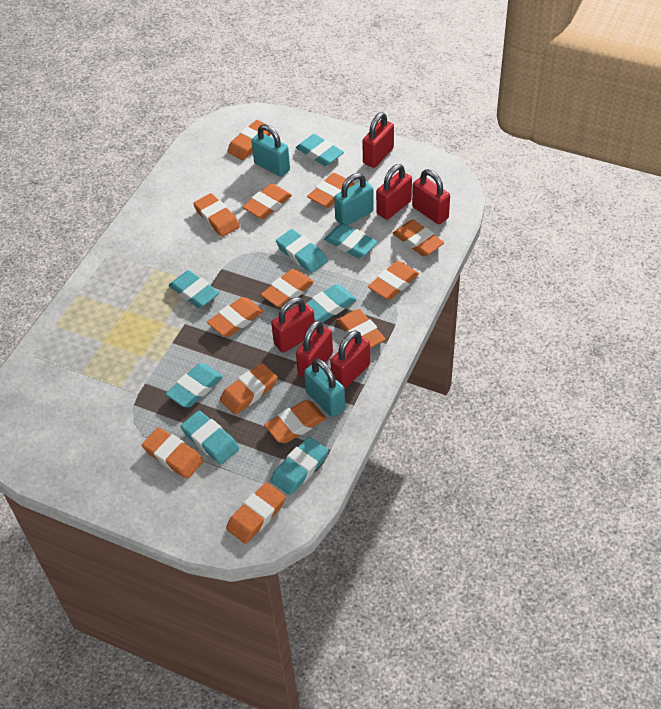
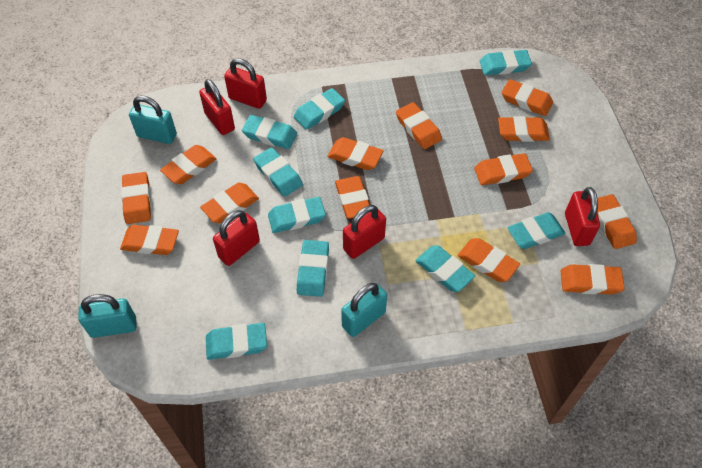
red padlock: [271,297,315,353] [296,320,333,378] [330,330,370,389] [362,112,394,168] [376,164,412,220] [412,169,450,224] = 6 -> [199,79,235,135] [213,210,260,266] [224,58,267,109] [343,205,386,259] [565,187,600,246] = 5
turquoise eraser: [166,363,223,407] [169,270,219,308] [181,411,239,464] [271,437,328,495] [276,229,328,273] [296,134,344,166] [307,284,356,323] [324,223,378,258] = 8 -> [206,323,267,360] [242,115,297,149] [253,147,303,197] [268,197,326,233] [294,88,345,130] [297,240,329,297] [415,245,475,292] [480,50,532,75] [507,212,565,249] = 9

